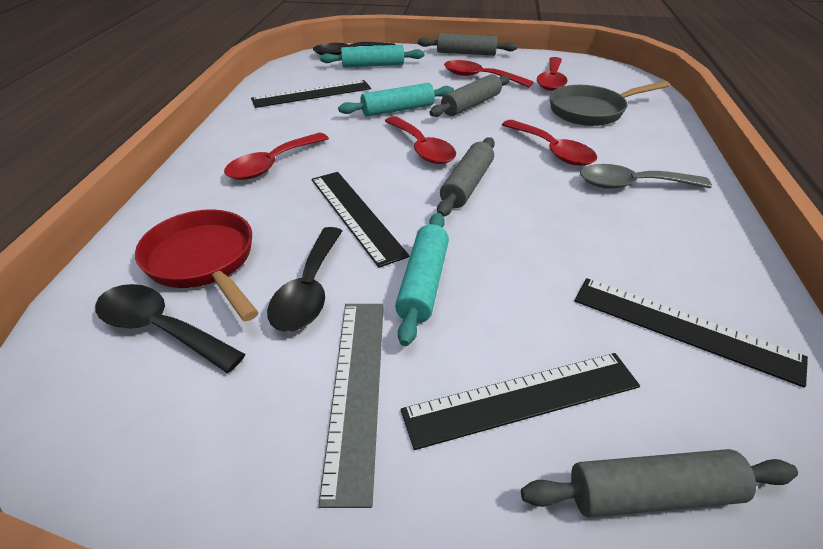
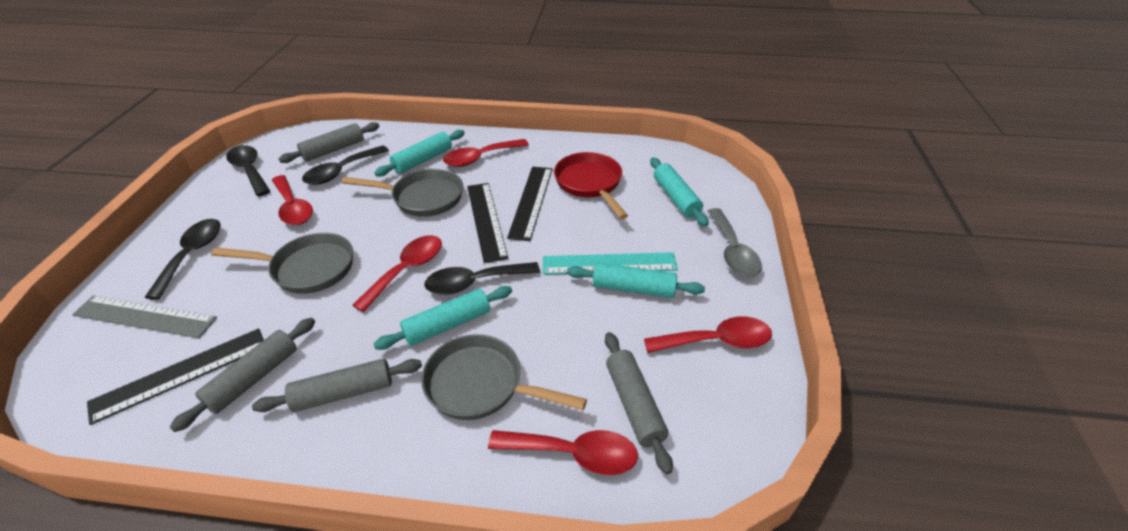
black ruler: [251,80,371,108] [312,172,410,268] [401,353,640,450] [575,278,808,388] = 4 -> [87,328,264,425] [467,183,508,263] [507,167,552,241] = 3
black spoon: [95,284,245,373] [267,227,342,332] [313,42,396,55] = 3 -> [144,219,221,300] [226,145,270,196] [302,145,389,185] [424,262,540,295] = 4
grey pan: [549,81,670,126] = 1 -> [211,233,353,294] [342,168,463,217] [421,334,587,420] = 3
turquoise rolling pin: [320,45,424,68] [338,83,454,117] [395,213,449,346] = 3 -> [374,130,464,177] [374,286,512,350] [567,263,705,298] [650,157,709,227] = 4
turquoise ruler: none = 0 -> [543,252,678,275] = 1

